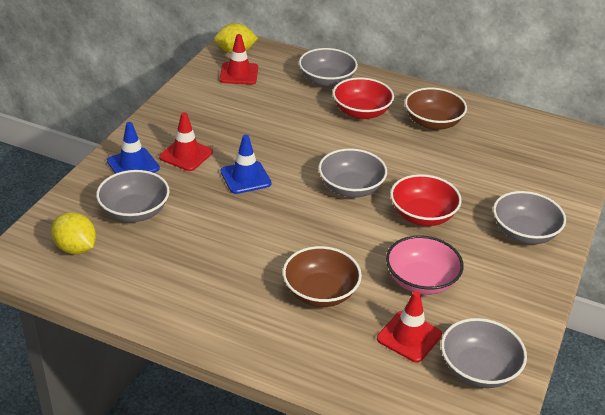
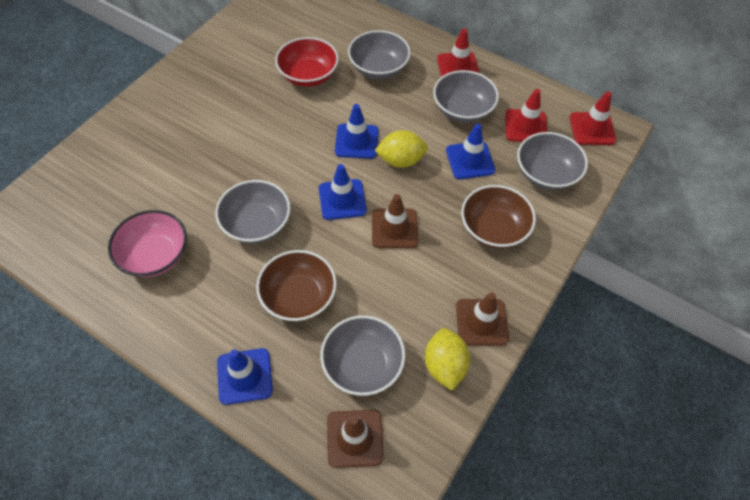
blue traffic cone: [107,122,160,174] [221,135,272,194] = 2 -> [217,348,273,405] [319,164,367,220] [335,104,379,159] [446,124,495,179] = 4
brown traffic cone: none = 0 -> [327,410,384,468] [372,194,418,248] [456,292,509,346] = 3
red bowl: [333,77,394,119] [390,174,462,226] = 2 -> [275,37,339,87] = 1

